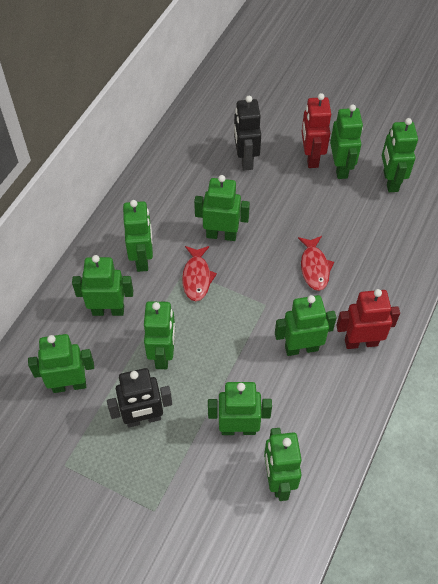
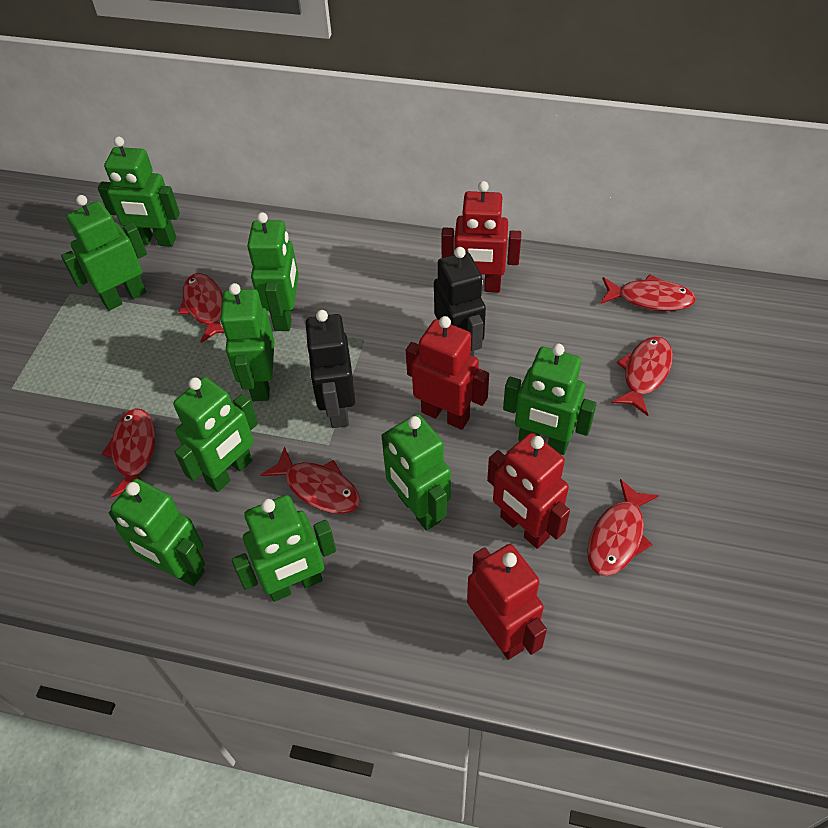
green robot: [28,334,94,393] [72,255,133,316] [123,200,153,272] [144,301,175,369] [194,175,250,241] [208,382,272,435] [264,428,302,501] [275,295,337,356] [330,104,363,179] [382,118,418,192] = 10 -> [61,195,147,311] [98,136,180,247] [109,479,205,586] [173,377,258,492] [220,283,274,401] [232,495,336,602] [247,212,299,331] [381,414,451,531] [503,343,596,455] = 9
red fish: [182,246,217,301] [298,236,334,291] = 2 -> [101,408,155,498] [178,273,224,343] [261,446,360,514] [587,479,659,576] [601,274,696,311] [611,336,673,416] = 6
red robot: [302,93,331,168] [336,289,400,349] = 2 -> [406,316,489,430] [441,181,521,293] [467,544,547,660] [487,433,570,549] = 4

